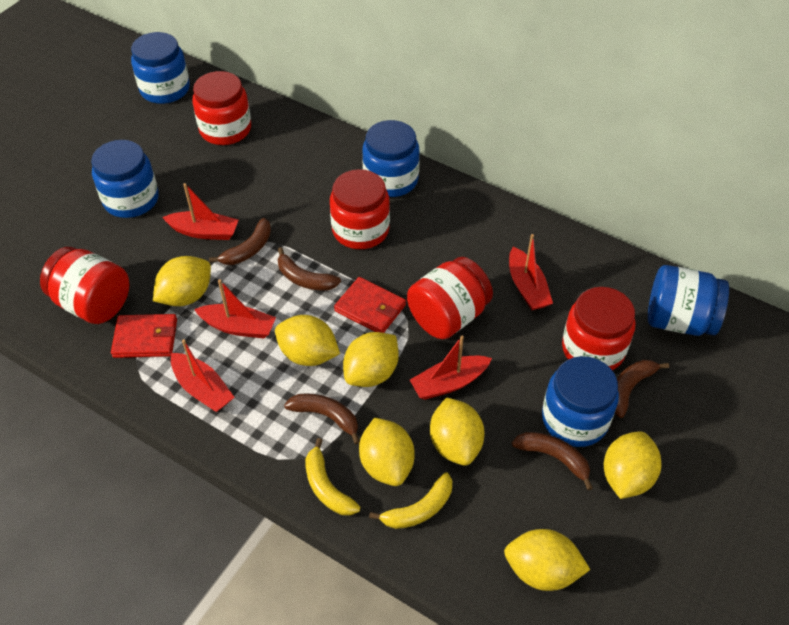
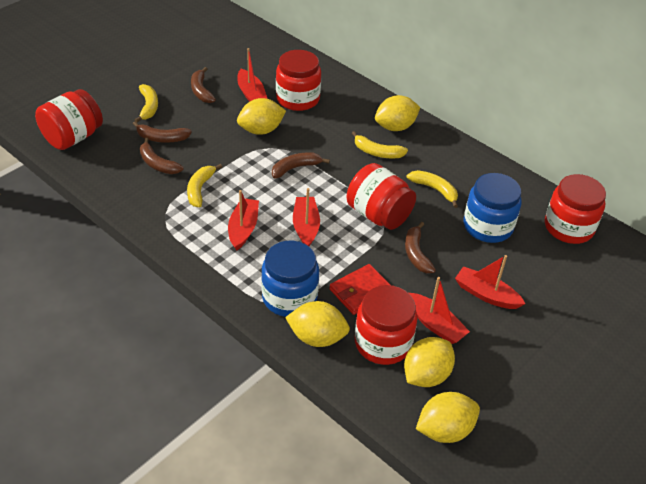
blue jar: [91,140,159,218] [131,32,190,104] [362,120,420,197] [542,356,619,447] [648,265,729,336] = 5 -> [261,241,319,317] [464,173,522,243] = 2
red wallet: [111,314,177,358] [334,277,406,333] = 2 -> [329,264,390,315] = 1
yellow banana: [305,438,360,516] [369,473,452,529] = 2 -> [135,84,158,123] [187,164,222,207] [352,131,408,158] [407,170,458,208] = 4
yellow lemon: [153,256,211,306] [275,315,340,366] [343,332,399,387] [359,418,415,486] [430,397,485,466] [504,529,590,591] [604,432,661,499] = 7 -> [237,98,286,135] [285,301,350,347] [375,95,420,131] [404,337,455,387] [416,392,480,443] = 5

